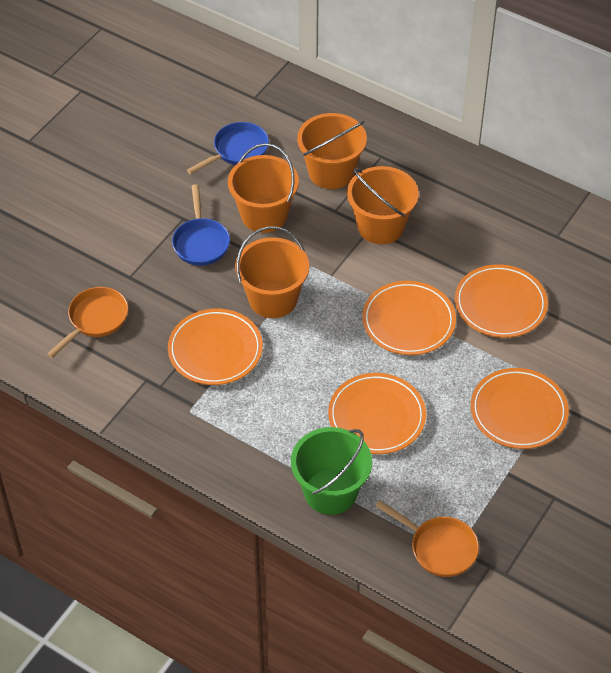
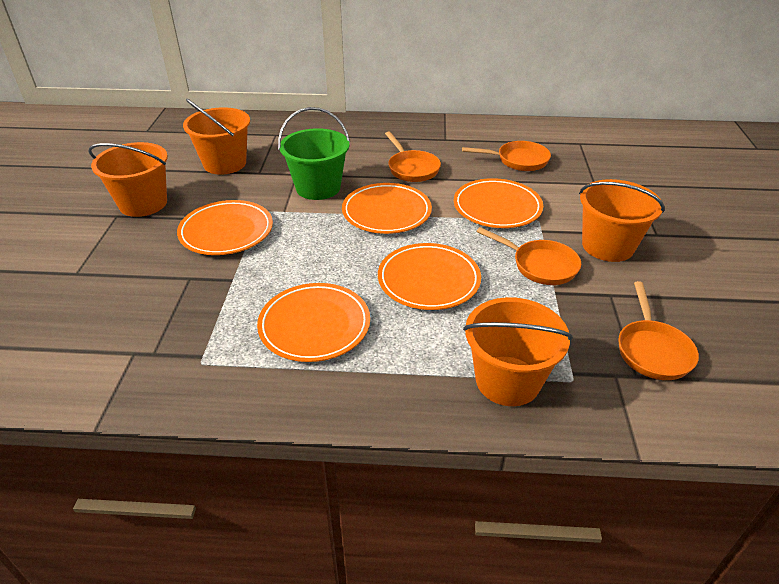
blue pan: [172,184,230,266] [187,122,269,175] = 2 -> none = 0
orange pan: [47,287,128,358] [375,500,479,577] = 2 -> [385,131,441,182] [462,141,551,171] [476,227,581,285] [618,281,699,380] = 4

